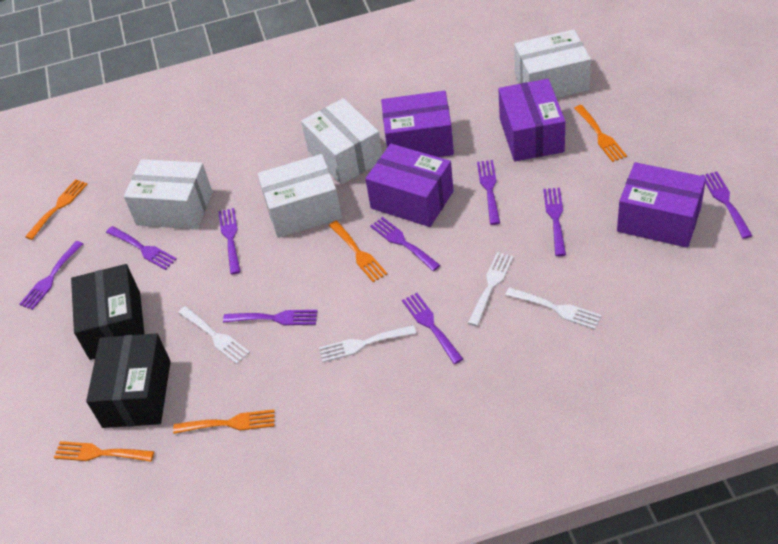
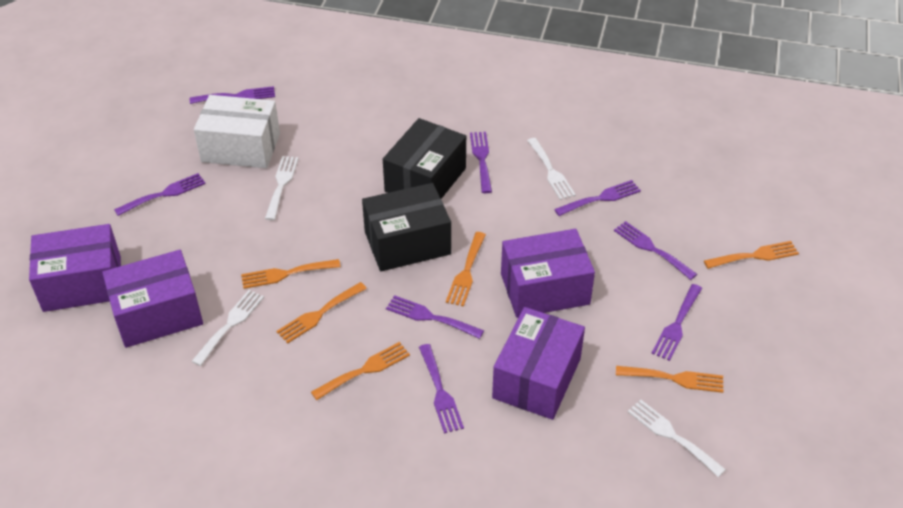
orange fork: [25,179,88,240] [54,441,154,462] [173,409,275,434] [329,221,387,282] [574,105,627,162] = 5 -> [241,259,341,289] [277,282,367,343] [311,342,410,400] [446,232,486,307] [616,366,723,393] [704,241,799,269] = 6
purple fork: [19,241,83,310] [106,226,177,270] [218,208,241,274] [223,310,318,325] [370,217,440,271] [402,293,463,364] [477,160,500,225] [543,188,566,256] [701,172,753,239] = 9 -> [114,173,206,216] [190,86,275,104] [386,295,484,339] [419,344,464,434] [470,132,492,193] [554,180,641,216] [614,221,697,280] [651,284,702,361] = 8
white box: [124,159,212,229] [257,154,342,238] [301,98,382,185] [514,29,591,98] = 4 -> [194,95,280,168] = 1

